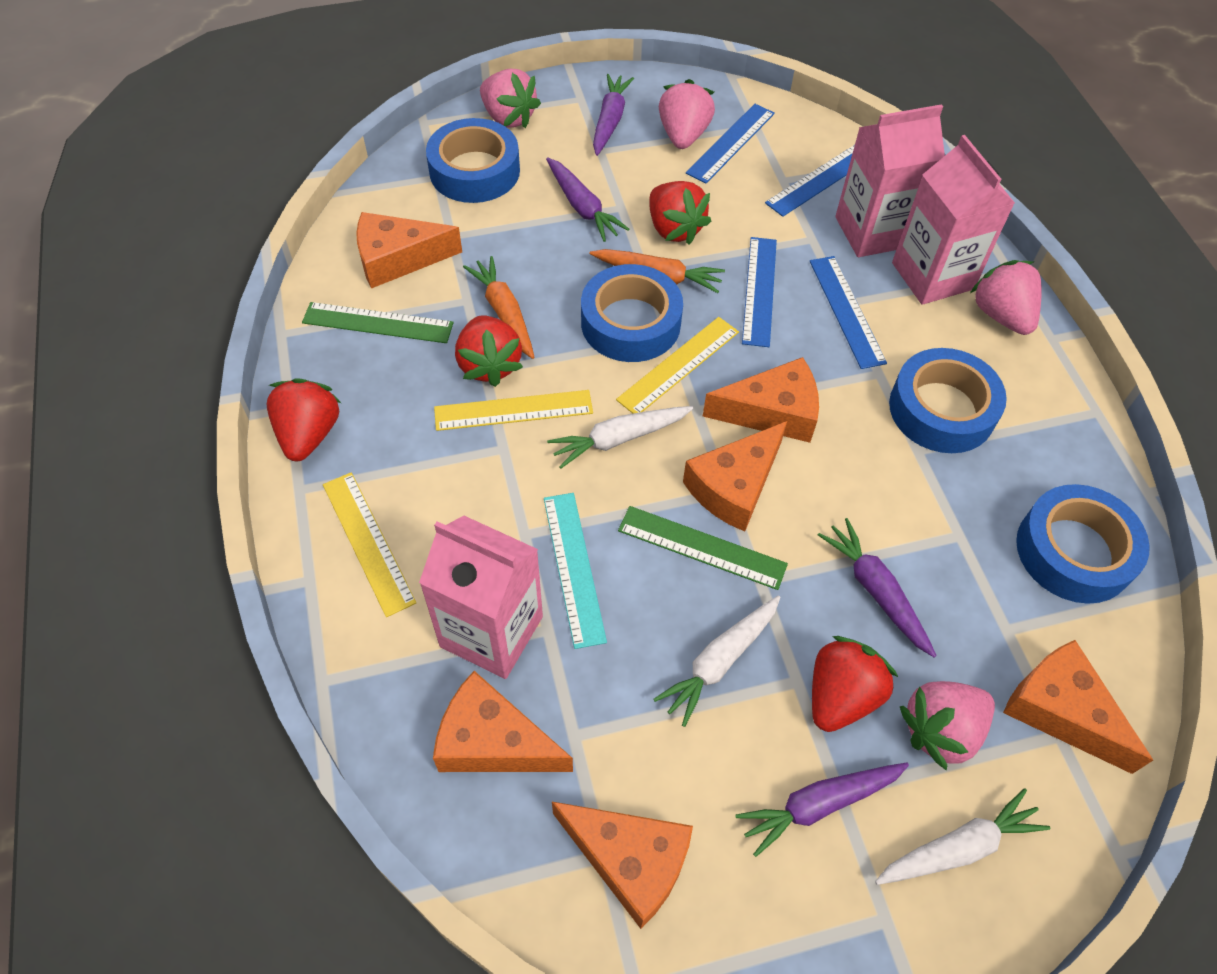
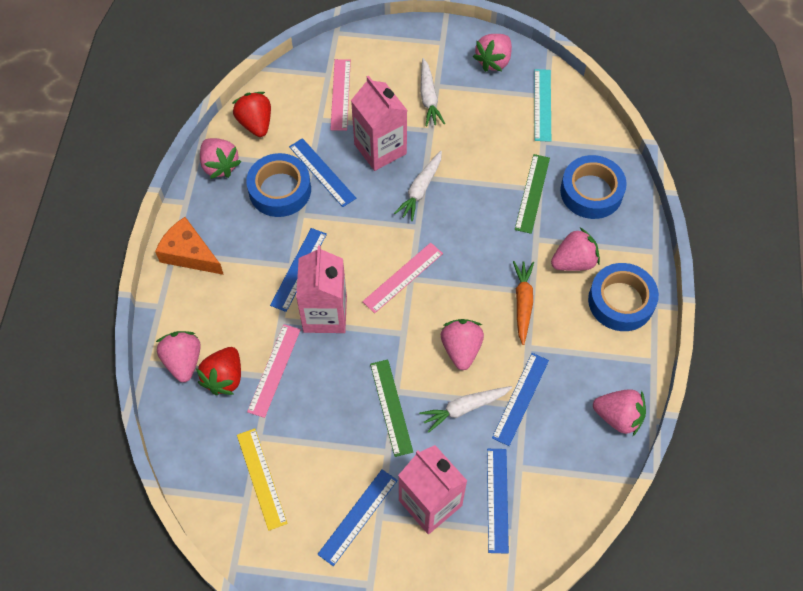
blue ruler: [686,104,775,183] [742,237,777,347] [765,145,855,217] [810,256,887,369] = 4 -> [270,228,327,312] [289,138,356,207] [317,469,398,566] [487,449,509,554] [492,353,549,446] = 5
blue tape: [426,118,520,203] [581,264,683,362] [889,348,1007,453] [1016,484,1150,604] = 4 -> [246,153,311,217] [560,155,627,219] [588,263,659,331] = 3
orange carrot: [463,256,535,359] [590,249,725,293] = 2 -> [513,261,534,345] = 1
orange cheese: [356,212,462,288] [433,671,573,772] [552,802,693,929] [683,421,787,531] [703,357,819,443] [1003,640,1153,774] = 6 -> [155,217,224,275] = 1
pink ruler: none = 0 -> [247,324,301,418] [330,59,351,131] [362,243,443,313] = 3
pink strawberry: [480,69,541,128] [659,79,715,149] [900,681,995,771] [970,260,1042,335] = 4 -> [156,331,201,382] [200,138,241,179] [441,319,484,370] [473,34,512,72] [551,227,600,271] [593,389,646,436] = 6
purple carrot: [546,157,629,242] [593,74,634,156] [735,762,909,857] [818,518,937,658] = 4 -> none = 0
red strawberry: [267,378,341,461] [455,315,523,387] [649,181,711,245] [812,636,898,732] = 4 -> [196,347,241,395] [232,92,271,137] = 2
yellow ruler: [323,472,416,617] [434,390,593,431] [616,317,739,414] = 3 -> [237,428,287,531] = 1

